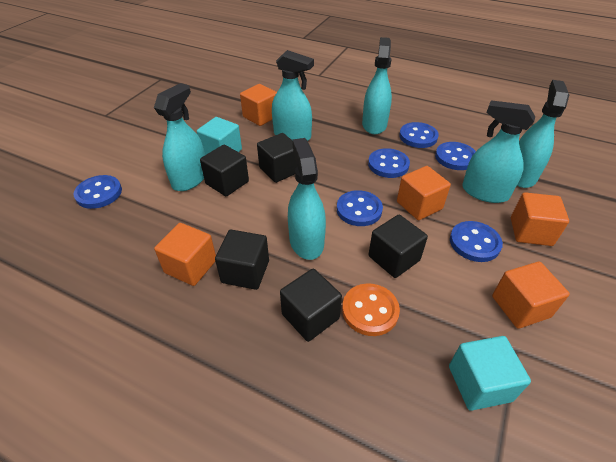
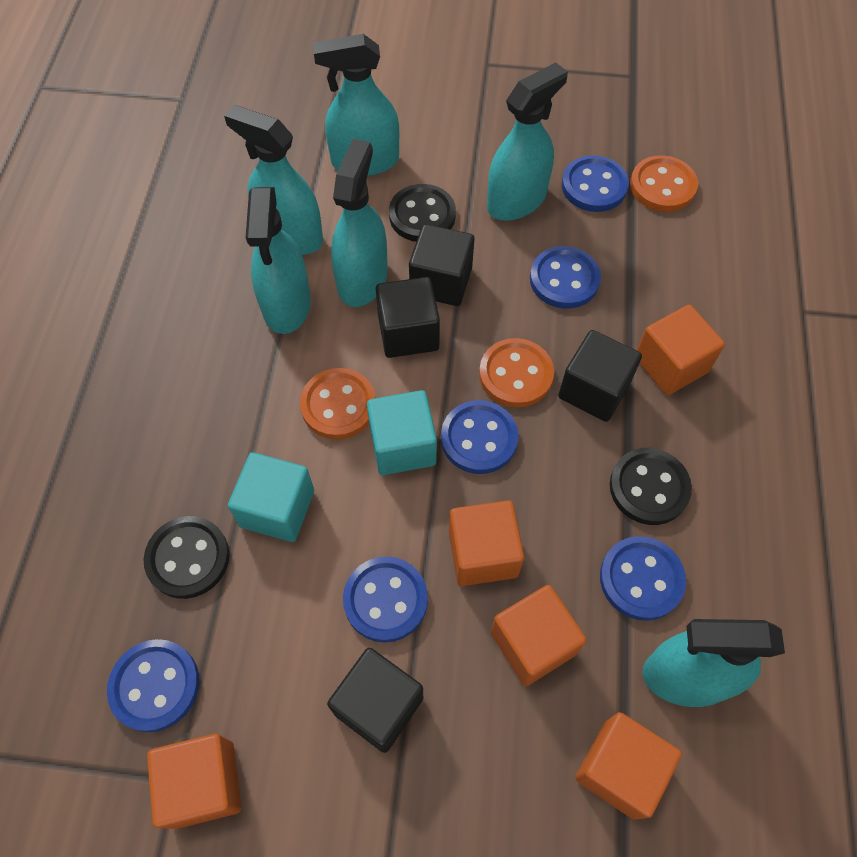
black button: none = 0 -> [144,516,229,599] [389,184,456,242] [610,448,692,525] = 3
black cube: [200,145,249,196] [215,230,269,290] [257,133,297,183] [280,269,342,342] [368,215,428,278] = 5 -> [327,648,423,753] [376,277,440,358] [409,224,474,306] [558,330,642,422] = 4
orange button: [342,283,400,336] = 1 -> [300,368,376,439] [479,338,554,408] [630,155,698,212] = 3

